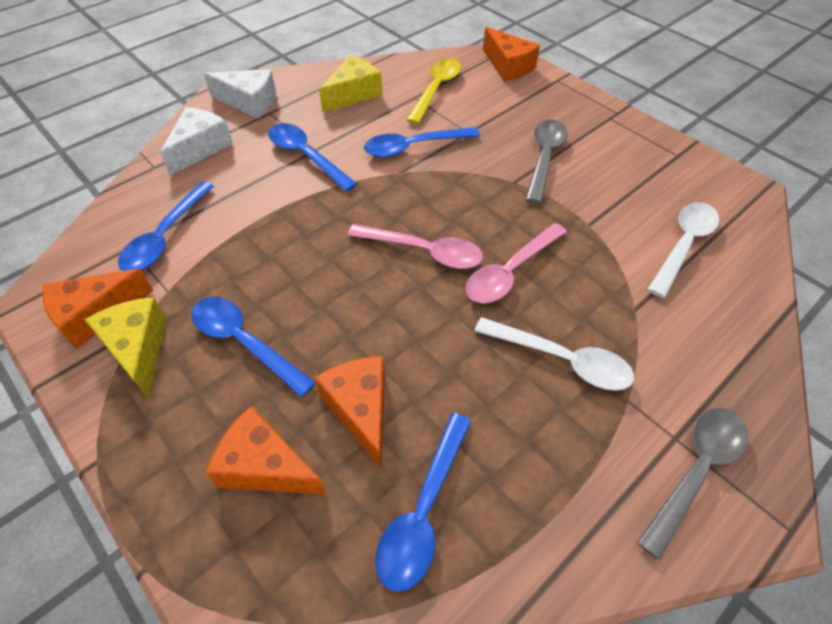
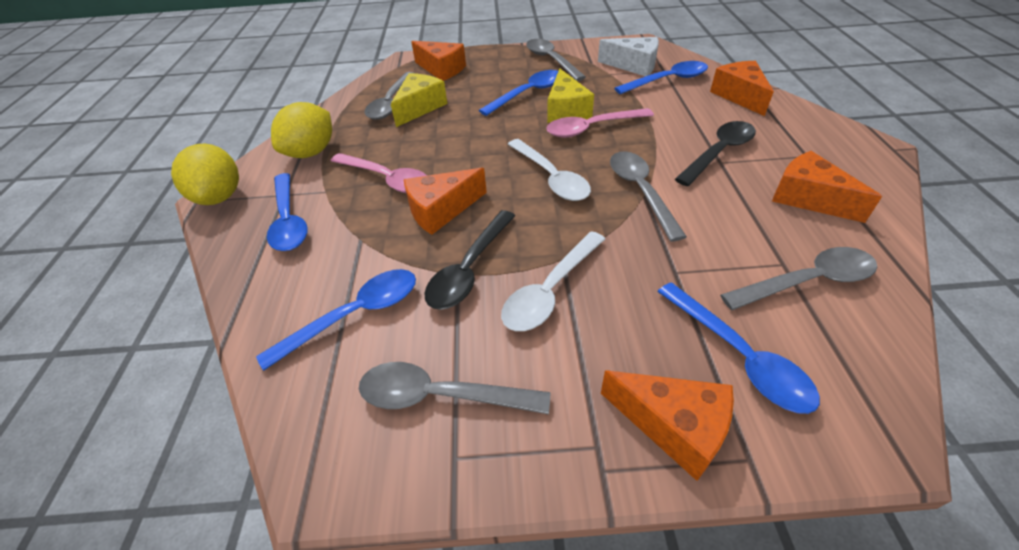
black spoon: none = 0 -> [424,210,515,310] [675,121,756,186] = 2
grey spoon: [525,119,568,204] [637,408,749,560] = 2 -> [359,362,550,415] [365,72,414,120] [526,39,586,81] [610,151,687,242] [720,247,877,310] = 5
orange cheese: [42,269,153,349] [206,406,327,495] [315,356,385,469] [483,27,540,82] = 4 -> [404,168,487,235] [411,41,466,81] [601,370,734,481] [710,61,774,116] [772,151,882,223] = 5
white cheese: [160,107,233,176] [204,70,276,119] = 2 -> [598,37,659,76] = 1
yellow lemon: none = 0 -> [171,144,239,205] [271,102,332,158] = 2
yellow spoon: [406,58,461,124] = 1 -> none = 0

